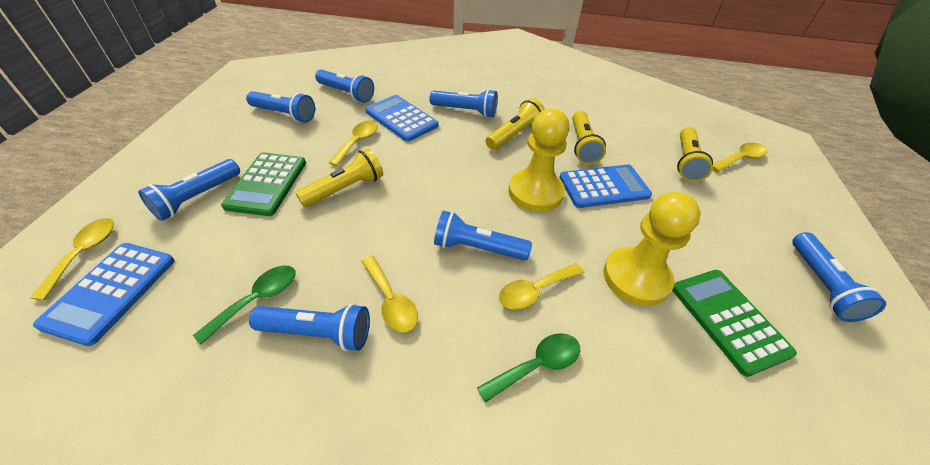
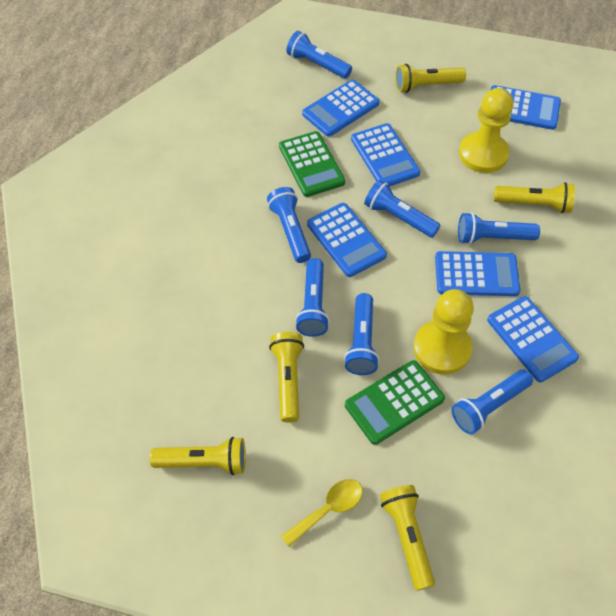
blue calculator: [33,243,175,346] [366,95,438,142] [559,164,652,208] = 3 -> [302,80,380,137] [307,203,387,277] [351,123,420,187] [435,251,520,296] [487,296,579,382] [490,85,561,130] = 6
green spoon: [193,265,296,344] [477,333,580,403] = 2 -> none = 0
yellow flashlight: [295,148,383,207] [486,98,545,150] [572,111,606,165] [677,127,713,182] = 4 -> [150,437,246,475] [269,332,304,423] [380,485,435,591] [395,64,466,93] [494,182,575,214] = 5
yellow spoon: [31,218,114,301] [329,121,378,166] [361,256,418,332] [499,263,584,310] [713,143,767,172] = 5 -> [281,479,363,547] = 1

